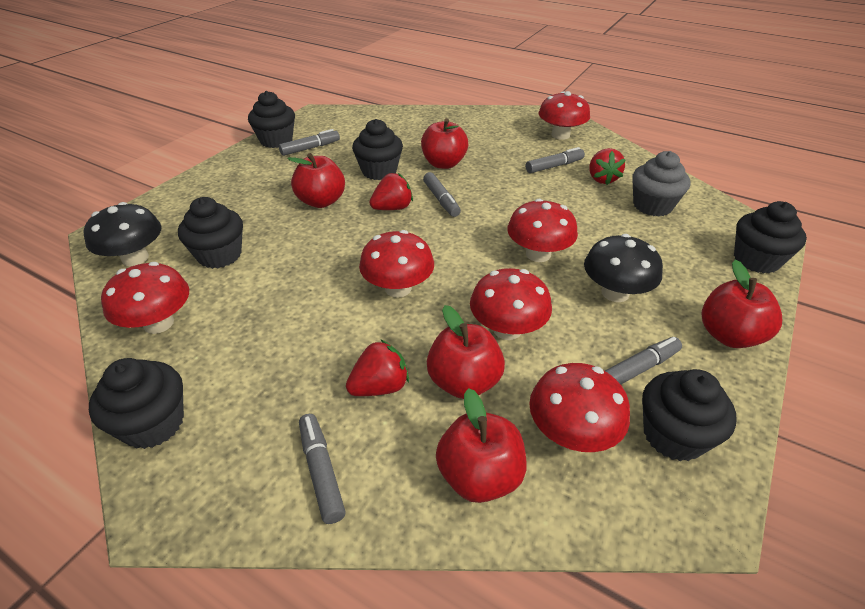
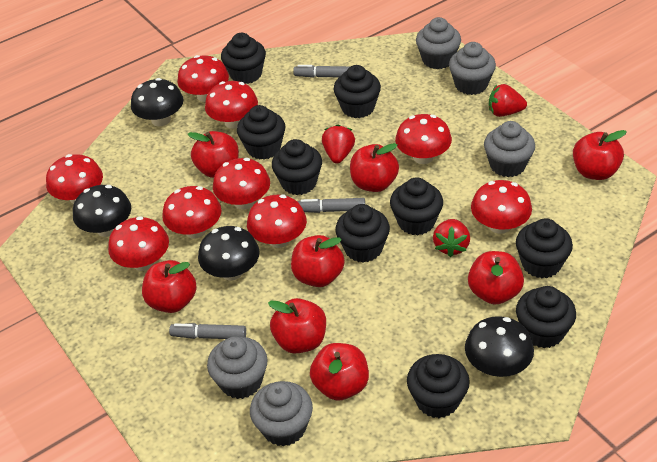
black cupcake: [89,358,184,449] [178,197,243,269] [248,91,295,148] [352,119,403,180] [642,369,737,461] [734,201,807,273] = 6 -> [221,33,266,84] [237,105,285,160] [272,139,322,195] [334,65,381,118] [335,204,390,262] [390,177,443,235] [407,354,470,418] [516,218,573,278] [516,286,576,348] = 9
black mushroom: [84,202,162,266] [584,234,663,302] = 2 -> [73,185,131,237] [131,78,183,126] [198,226,260,280] [465,316,534,377] = 4
grey cupcake: [632,151,690,217] = 1 -> [207,336,268,399] [250,381,313,447] [416,17,461,69] [449,42,496,95] [484,121,535,177] = 5
grey marker: [279,129,340,156] [299,414,346,524] [423,172,461,217] [526,147,585,173] [605,337,682,384] = 5 -> [169,323,246,339] [293,65,351,78] [297,198,365,213] = 3
red apple: [288,153,345,208] [421,118,468,169] [427,305,505,399] [436,388,526,503] [702,260,782,348] = 5 -> [142,260,197,313] [188,131,239,178] [268,298,326,354] [291,235,345,287] [310,343,369,401] [350,143,399,192] [468,251,524,305] [573,130,627,180] = 8
red mushroom: [101,262,189,334] [359,230,434,298] [470,268,552,340] [507,199,578,262] [529,363,630,452] [539,91,590,140] = 6 -> [46,154,103,204] [108,216,169,271] [162,186,221,239] [177,55,229,102] [205,81,258,129] [213,158,270,210] [247,195,307,248] [395,114,452,164] [471,180,532,234] = 9

